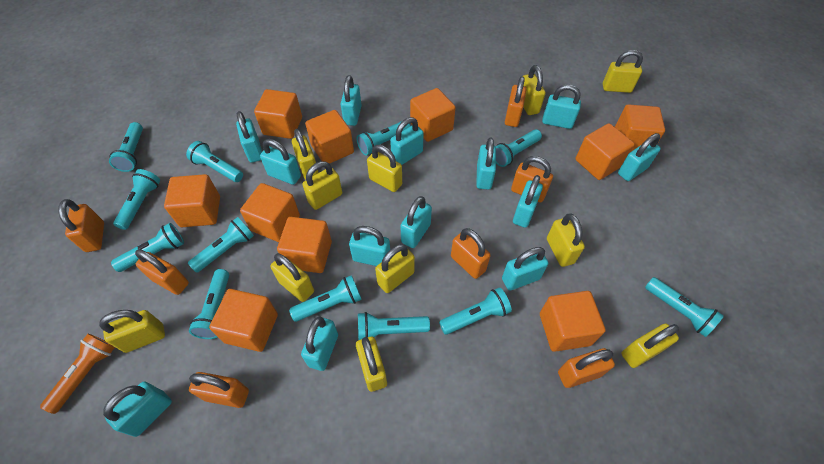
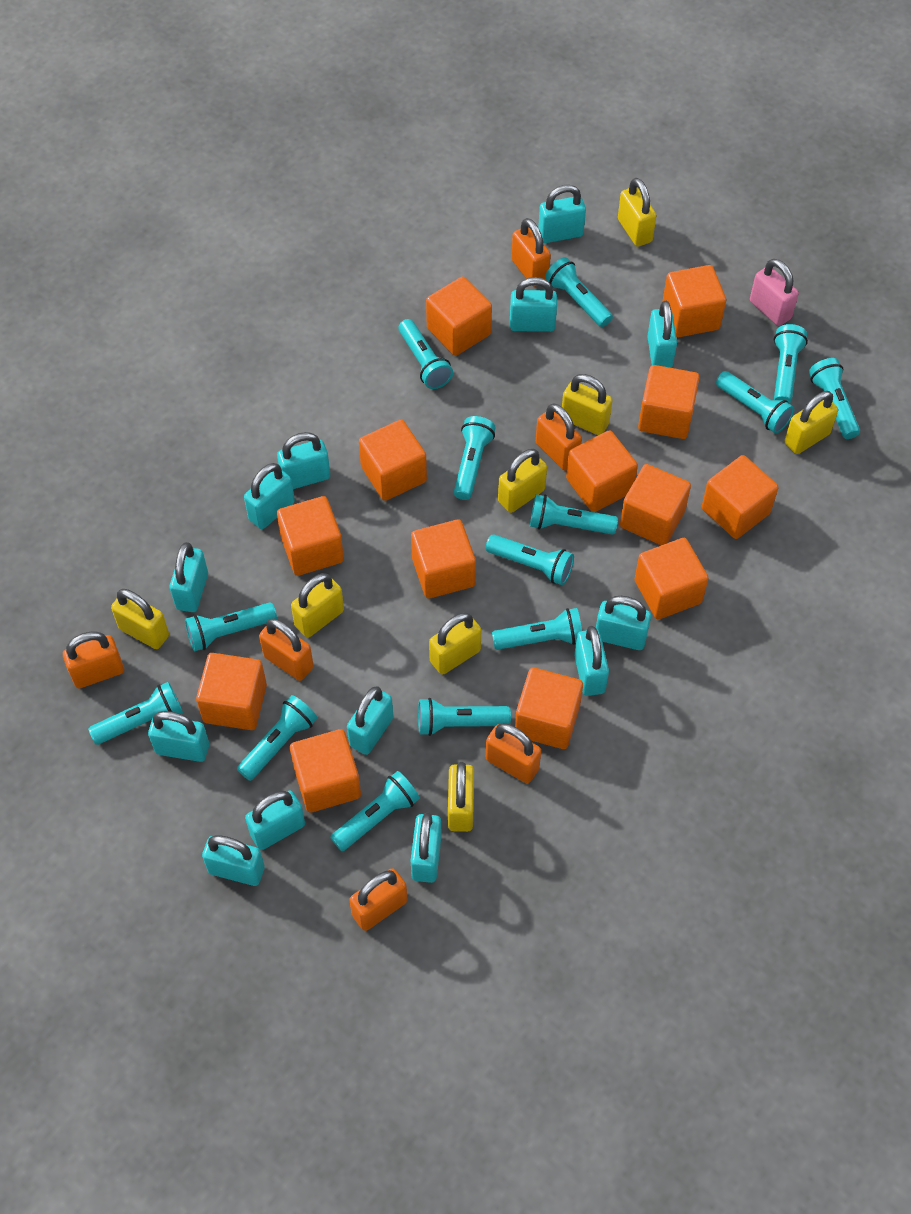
orange cube: [164,174,220,227] [209,289,278,352] [240,183,300,242] [254,89,302,139] [277,217,332,273] [305,110,354,164] [410,88,456,142] [540,291,606,352] [576,123,635,180] [615,104,665,152] = 10 -> [196,653,267,730] [277,496,344,576] [290,729,361,813] [359,420,427,501] [411,519,476,598] [426,277,492,356] [515,668,583,749] [566,430,638,512] [620,464,691,545] [635,538,709,619] [638,365,700,439] [662,265,726,337] [702,455,778,539] = 13
orange flashlight: [40,334,115,414] = 1 -> none = 0
orange padlock: [58,199,104,252] [135,249,189,295] [189,372,249,408] [451,228,491,279] [505,76,527,127] [511,156,553,203] [558,348,615,388] = 7 -> [63,632,124,688] [259,618,314,681] [349,868,407,931] [486,723,541,784] [511,218,551,287] [536,403,582,471] = 6
pink padlock: none = 0 -> [750,259,799,326] = 1
turquoise flashlight: [109,122,143,172] [111,223,184,272] [113,169,160,230] [186,141,243,182] [188,217,254,273] [189,269,229,339] [289,275,362,322] [356,121,410,156] [358,312,430,340] [439,287,512,335] [495,129,542,167] [645,277,724,337] = 12 -> [88,682,183,745] [185,603,277,651] [237,695,318,781] [330,771,420,851] [398,319,453,389] [418,698,511,736] [454,416,496,500] [486,534,574,585] [492,608,582,650] [530,494,618,534] [545,257,613,327] [716,371,794,434] [774,324,808,403] [809,358,860,439] = 14
yellow padlock: [99,310,165,353] [270,253,314,302] [292,129,319,180] [302,161,342,210] [356,337,387,392] [367,145,402,192] [375,244,415,293] [523,65,546,115] [547,214,585,267] [603,50,643,93] [621,323,679,368] = 11 -> [111,589,169,649] [291,573,344,638] [429,612,481,675] [448,762,474,832] [498,449,547,513] [562,374,613,435] [618,178,656,247] [785,391,838,454] = 8

